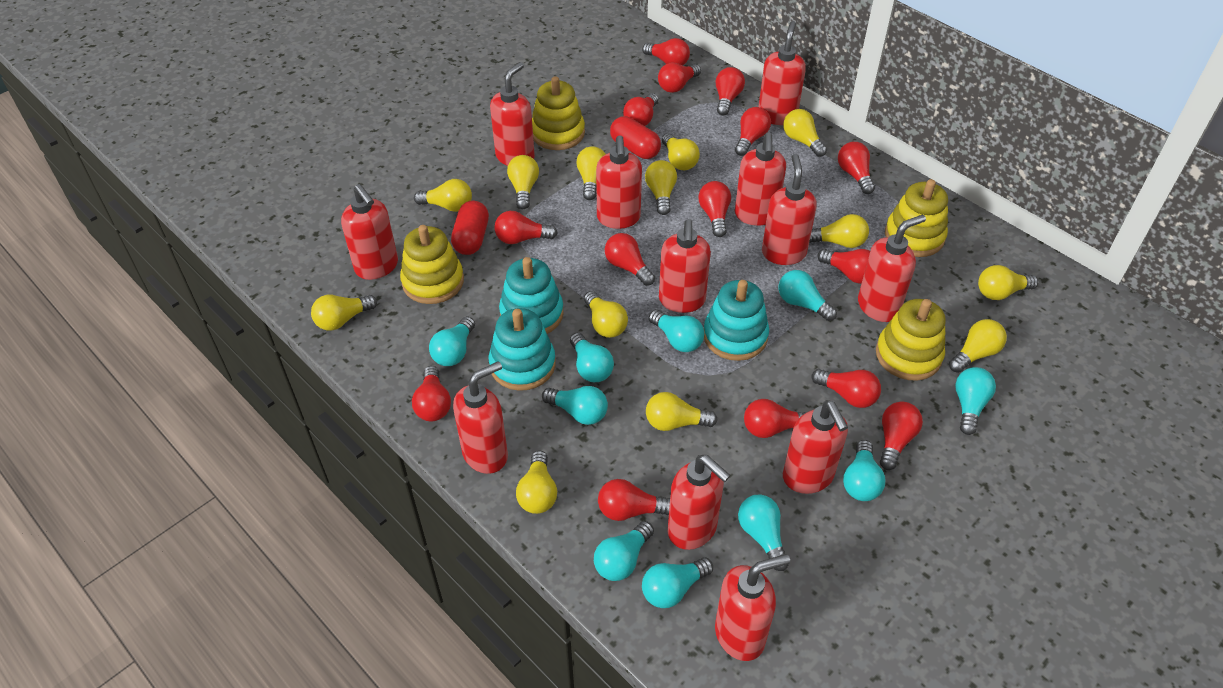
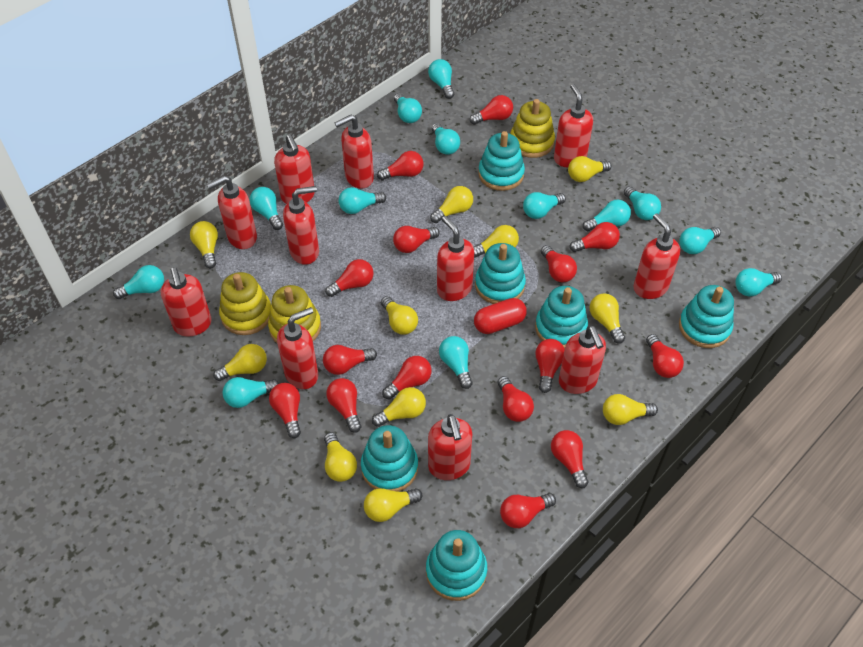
red capsule: [451,201,489,255] [610,116,661,159] = 2 -> [474,298,527,334] = 1
red soap dispenser: [341,184,398,280] [453,361,508,474] [490,62,535,166] [596,135,642,229] [659,219,711,313] [668,455,731,550] [715,554,790,661] [735,132,786,226] [758,21,806,125] [762,154,817,265] [783,400,848,494] [858,215,926,322] = 12 -> [161,267,212,336] [207,176,257,249] [274,134,315,204] [277,307,318,389] [283,186,319,265] [335,115,374,188] [428,414,472,480] [437,216,474,301] [554,84,593,168] [559,326,606,394] [634,213,680,299] = 11
turquoise light bulb: [429,316,475,366] [542,386,608,425] [570,332,614,382] [594,521,654,581] [642,557,713,608] [649,310,704,352] [738,495,789,571] [779,270,837,321] [843,440,886,501] [955,367,996,435] = 10 -> [113,265,164,299] [223,377,279,408] [250,187,283,230] [339,187,386,214] [394,93,422,123] [428,59,454,99] [432,123,460,155] [439,336,473,389] [523,192,566,219] [583,200,631,231] [624,186,661,220] [679,227,721,254] [736,268,782,296] = 13
turquoise stacking toy: [489,308,556,391] [499,257,564,334] [704,280,769,361] = 3 -> [361,425,418,492] [426,530,487,601] [475,243,526,304] [478,131,525,191] [535,286,588,348] [679,285,734,348] = 6
yellow light bulb: [311,295,377,331] [414,179,472,212] [507,155,539,209] [516,450,557,514] [576,146,605,200] [584,291,628,338] [645,160,677,215] [646,392,718,431] [662,133,700,170] [783,109,827,157] [809,214,869,248] [949,319,1007,373] [978,265,1038,300] = 13 -> [190,221,218,269] [213,344,267,381] [324,432,357,482] [364,488,422,522] [372,387,426,427] [381,296,418,335] [430,186,473,223] [473,225,519,257] [568,156,612,182] [589,293,625,344] [603,394,658,425] = 11
yellow stacking toy: [400,225,464,304] [532,76,585,150] [876,299,946,381] [885,179,948,257] = 4 -> [219,272,271,335] [268,285,321,343] [510,99,555,158] = 3

